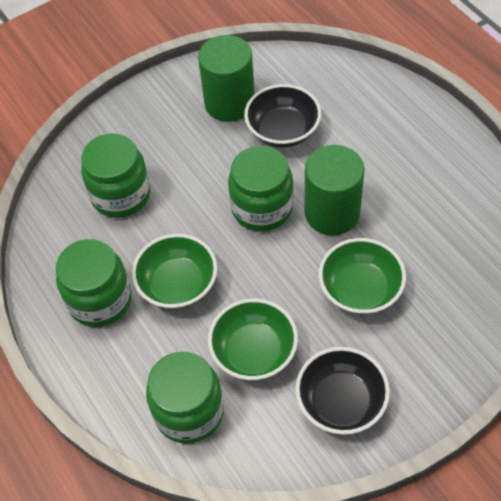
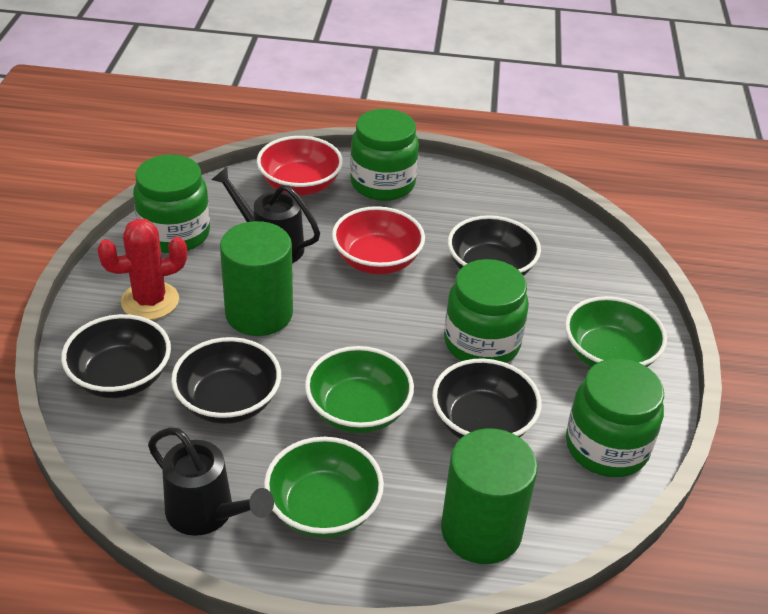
black bowl: [244,84,321,148] [296,347,390,435] = 2 -> [61,314,171,398] [171,337,281,424] [432,358,542,439] [448,215,541,276] = 4
black watering can: none = 0 -> [148,427,274,536] [212,167,320,263] = 2
red bowl: none = 0 -> [257,136,343,196] [332,206,425,274] = 2
red cactus: none = 0 -> [97,219,187,320] = 1

